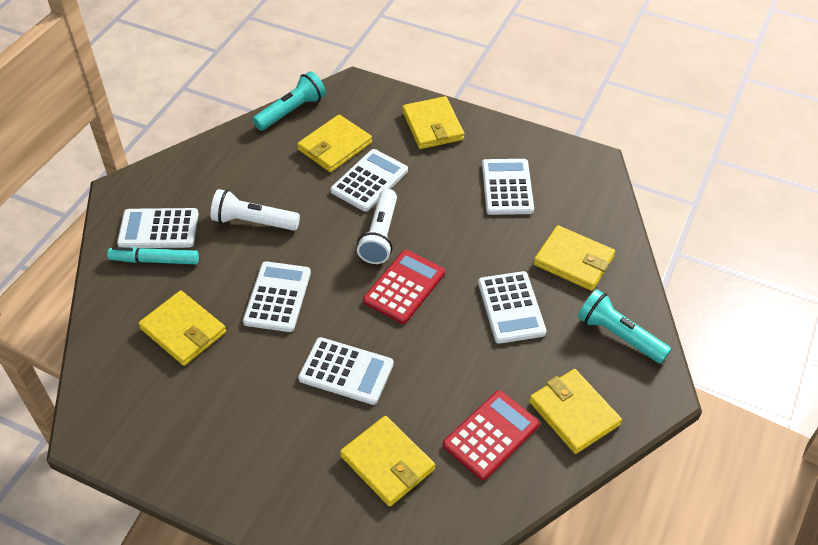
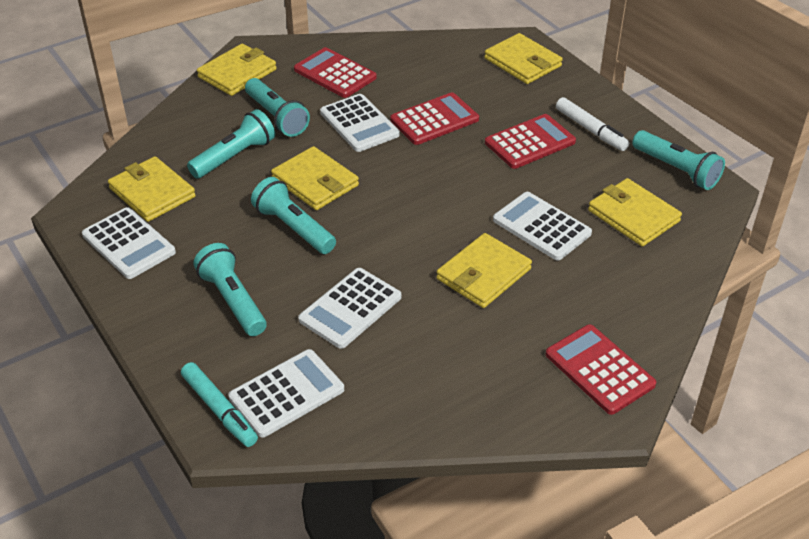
red calculator: [363,250,445,324] [443,391,540,480] = 2 -> [294,47,377,98] [390,92,479,145] [485,114,576,169] [545,324,656,415] = 4
turquoise flashlight: [252,71,326,131] [578,289,671,364] = 2 -> [187,109,275,178] [193,243,267,336] [245,78,310,137] [251,177,336,254] [632,130,725,190] = 5
white calculator: [117,208,199,248] [243,261,311,332] [298,337,394,405] [331,149,408,211] [478,271,547,344] [482,159,534,215] = 6 -> [82,207,176,279] [228,349,344,438] [298,268,401,349] [320,94,400,152] [493,192,592,260] = 5
white flashlight: [211,189,300,231] [357,189,397,264] = 2 -> none = 0
white marker: none = 0 -> [556,97,629,151] = 1

